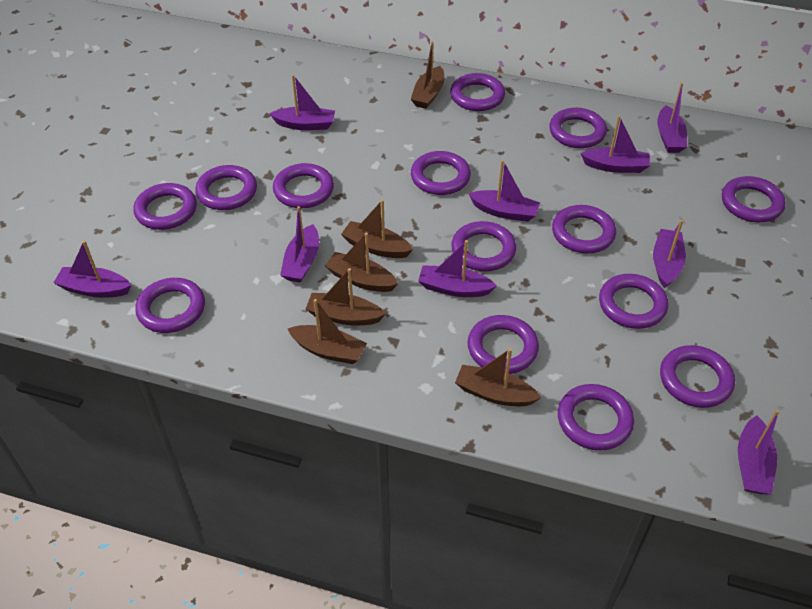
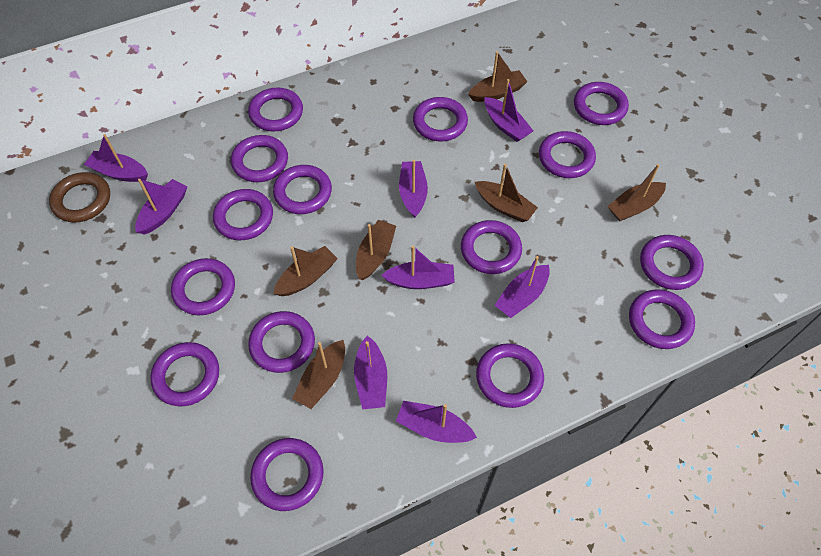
brown ring: none = 0 -> [49,172,110,222] = 1
purple boat: [54,240,131,298] [269,75,335,130] [280,206,319,283] [418,240,497,297] [468,160,540,222] [580,116,650,173] [653,220,686,288] [657,83,687,153] [738,410,780,495] = 9 -> [84,134,148,182] [135,179,187,235] [354,335,387,409] [381,245,455,289] [396,401,477,443] [399,160,428,218] [484,79,533,142] [495,256,550,318] = 8
purple ring: [133,183,197,230] [135,278,205,333] [195,165,257,210] [273,163,334,208] [411,151,471,195] [450,73,505,111] [451,221,516,271] [467,315,539,374] [549,108,607,148] [552,205,616,254] [558,384,634,451] [599,274,668,329] [660,345,735,408] [722,176,786,222] = 14 -> [150,342,219,406] [171,258,235,315] [213,189,273,240] [231,135,288,182] [248,88,303,132] [248,311,315,373] [250,438,324,511] [273,165,332,214] [413,97,468,142] [461,220,522,274] [476,343,544,408] [539,131,596,178] [574,82,629,125] [629,289,695,349] [640,235,704,290] = 15

